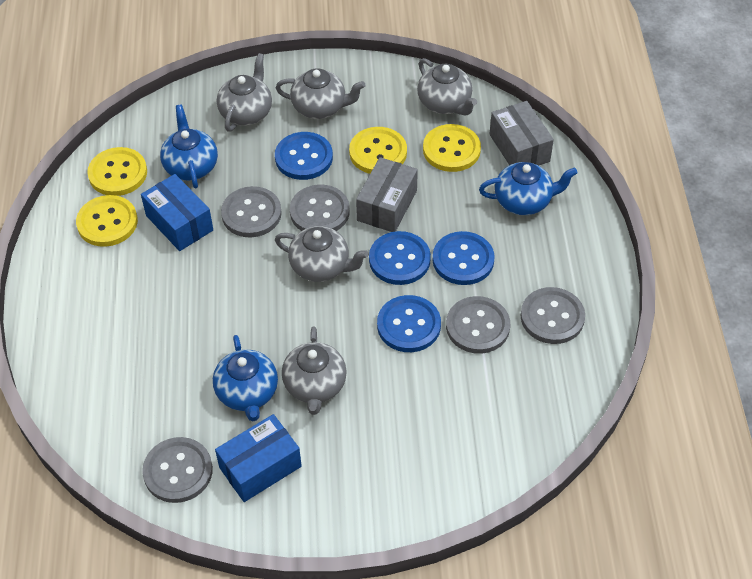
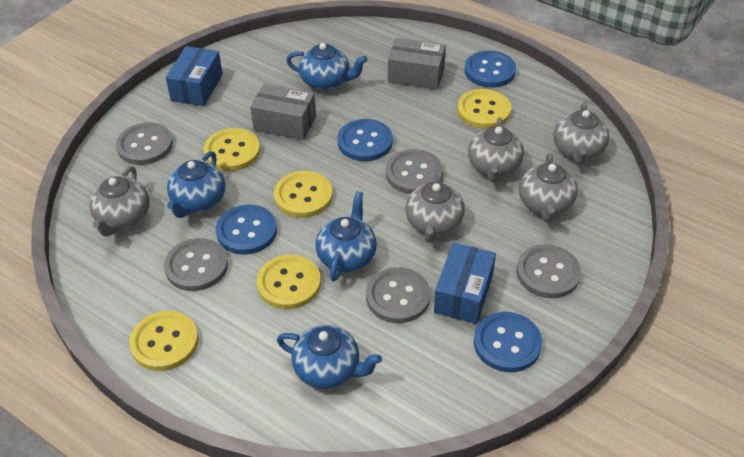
blue teapot: [160,104,218,188] [213,335,278,422] [479,162,578,215] = 3 -> [167,151,225,218] [277,325,382,389] [286,43,367,91] [316,191,377,281] = 4
yellow button: [76,195,138,247] [87,147,147,196] [349,127,407,174] [423,124,481,172] = 4 -> [129,311,199,371] [204,128,260,171] [257,255,321,309] [274,171,333,218] [457,89,511,129] = 5

